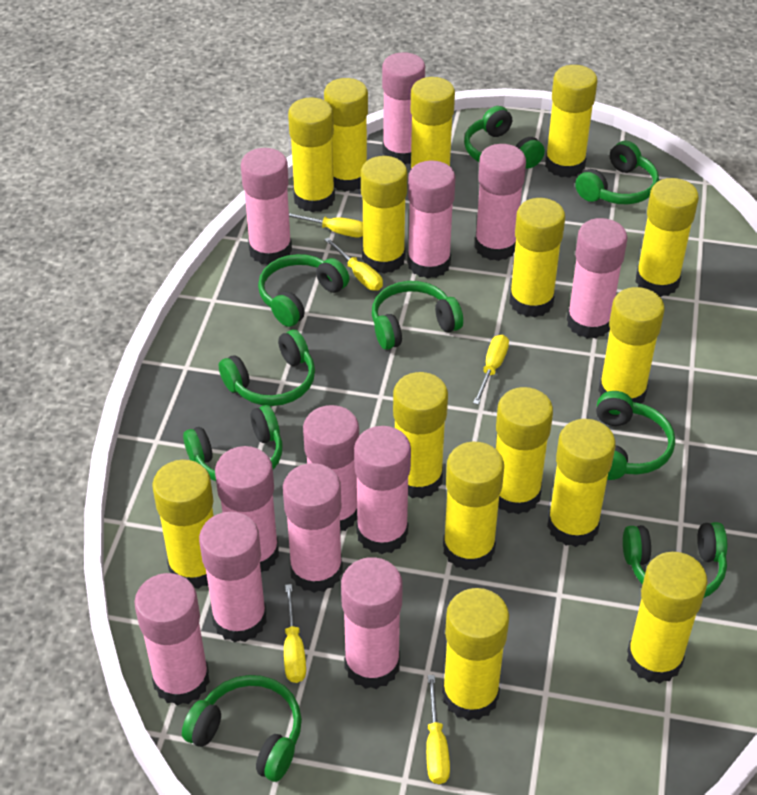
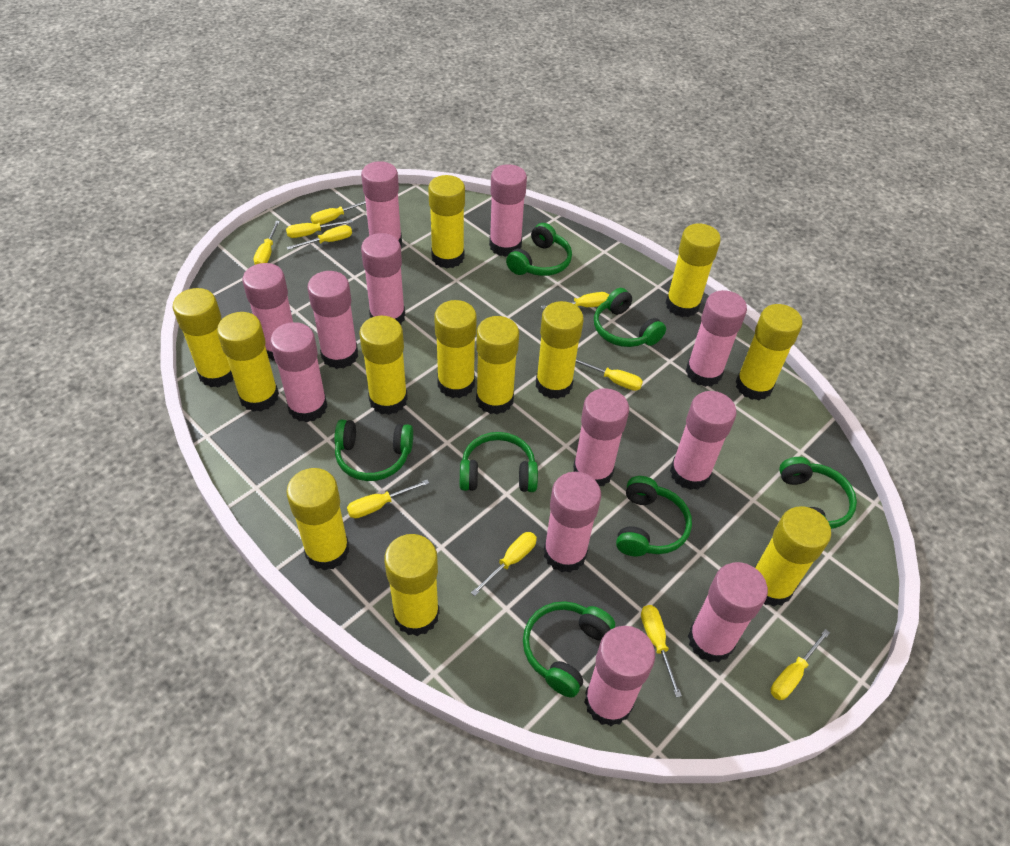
green headphones: [182,675,302,782] [183,405,283,481] [219,330,315,406] [258,254,349,327] [372,281,463,350] [464,106,545,169] [575,141,659,204] [596,391,675,480] [623,522,727,598] = 9 -> [334,420,413,481] [460,432,538,492] [506,223,572,276] [523,601,615,697] [594,288,666,347] [616,476,692,556] [779,457,857,529] = 7
yellow glue stick: [152,460,214,589] [288,97,335,212] [324,78,368,192] [361,156,407,274] [393,372,448,499] [410,77,455,171] [442,588,509,721] [443,442,504,570] [496,387,553,515] [509,198,565,317] [545,65,598,178] [547,419,616,547] [598,287,665,404] [627,552,708,684] [635,178,699,297] = 15 -> [173,288,233,388] [217,312,279,412] [286,468,350,571] [359,316,408,415] [384,534,440,636] [428,175,465,268] [434,300,477,398] [476,316,519,415] [536,301,584,399] [665,223,721,317] [736,304,803,401] [755,506,831,607] = 12
yellow screwdriver: [284,584,306,683] [289,213,363,237] [324,237,383,291] [426,675,450,784] [473,334,509,405] = 5 -> [254,221,280,265] [286,220,353,238] [287,225,352,250] [310,201,366,225] [347,479,429,518] [471,532,537,596] [541,292,609,309] [575,359,643,391] [641,605,682,697] [771,629,830,700] = 10

